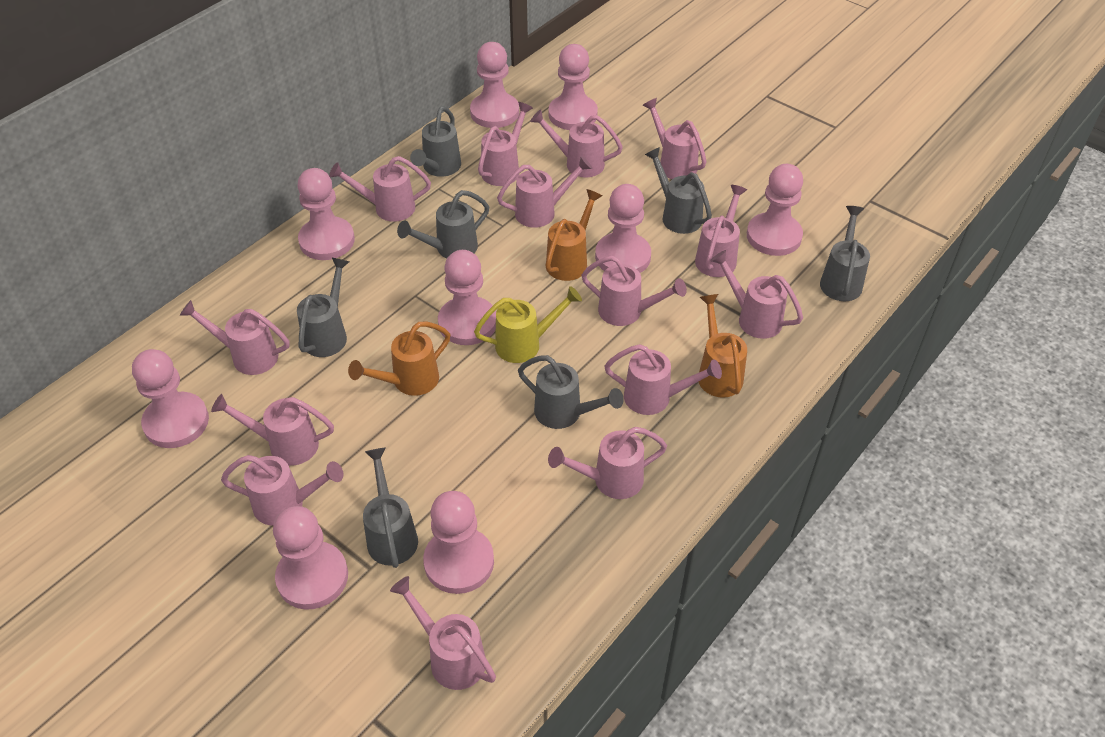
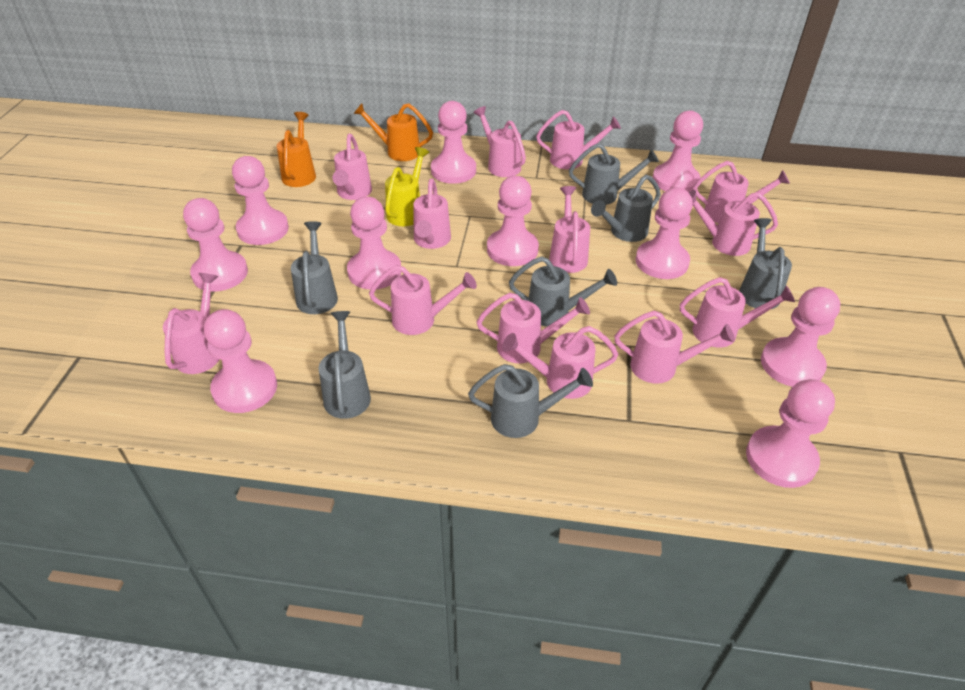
orange watering can: [348,322,450,396] [545,189,602,281] [699,294,747,398] = 3 -> [277,112,316,187] [353,103,433,161] = 2
pink pawn: [132,349,209,448] [273,506,348,610] [297,168,355,260] [423,491,494,594] [438,250,496,345] [470,42,519,128] [549,44,598,130] [595,184,651,273] [747,164,803,256] = 9 -> [183,198,248,292] [204,309,277,413] [232,156,289,245] [347,196,402,290] [431,101,476,184] [487,176,539,266] [636,188,693,279] [652,111,703,192] [746,379,835,488] [761,287,840,387] = 10
pink watering can: [180,300,289,375] [211,394,334,465] [221,455,344,526] [329,156,431,222] [390,576,496,690] [478,102,533,186] [497,156,592,228] [530,109,623,177] [548,427,667,499] [581,256,687,326] [604,344,722,415] [643,98,706,179] [695,185,747,277] [710,250,803,339] = 14 -> [163,273,219,374] [333,134,372,200] [369,265,477,335] [414,179,451,249] [473,106,526,177] [477,293,590,363] [502,326,618,399] [536,110,621,169] [549,186,590,273] [614,311,735,384] [680,277,795,348] [689,190,778,256] [693,161,790,223] = 13

